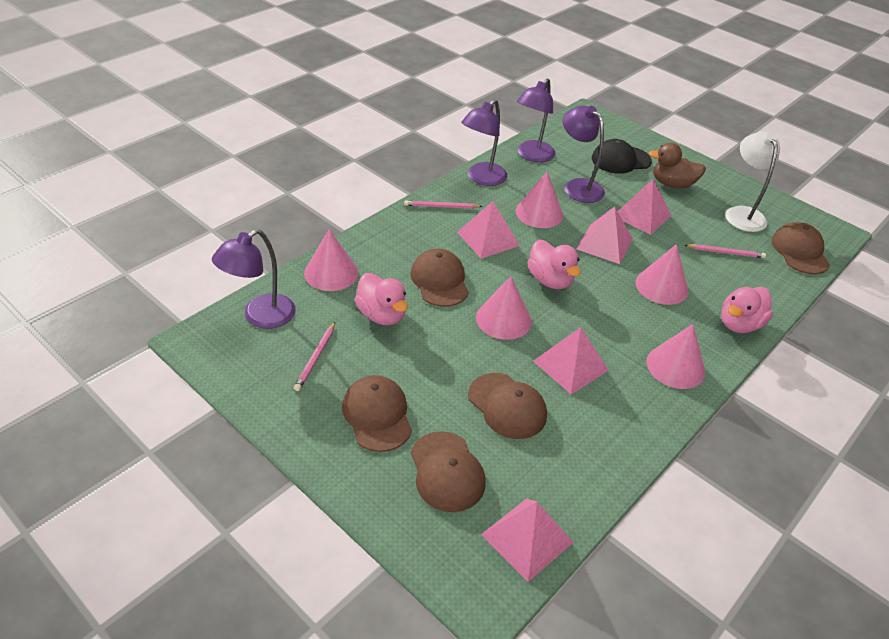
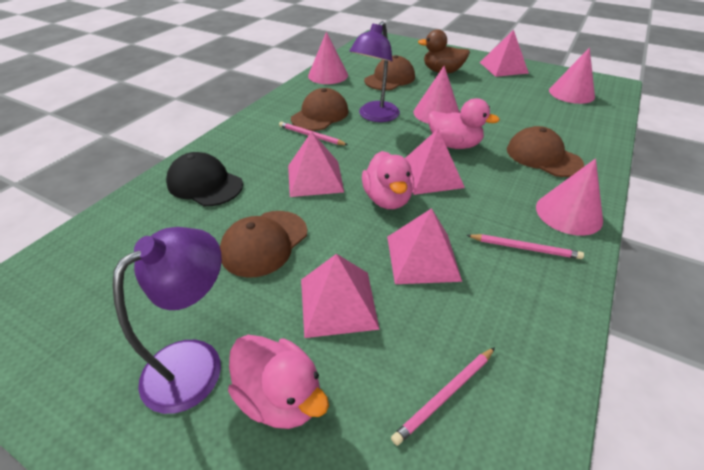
brown cap: [342,375,412,452] [410,249,469,307] [411,431,486,512] [468,373,547,439] [771,222,830,274] = 5 -> [220,211,307,278] [291,88,349,131] [364,55,415,90] [507,126,584,177] = 4
pink cone: [304,229,358,291] [476,276,532,340] [516,172,563,228] [636,244,688,305] [647,324,705,389] = 5 -> [308,32,348,84] [413,66,460,124] [536,158,603,236] [549,48,595,104] = 4
purple lamp: [212,229,295,329] [461,99,507,186] [517,78,555,162] [562,105,605,203] = 4 -> [112,227,222,414] [349,21,400,122] = 2
white lamp: [725,132,780,232] = 1 -> none = 0

